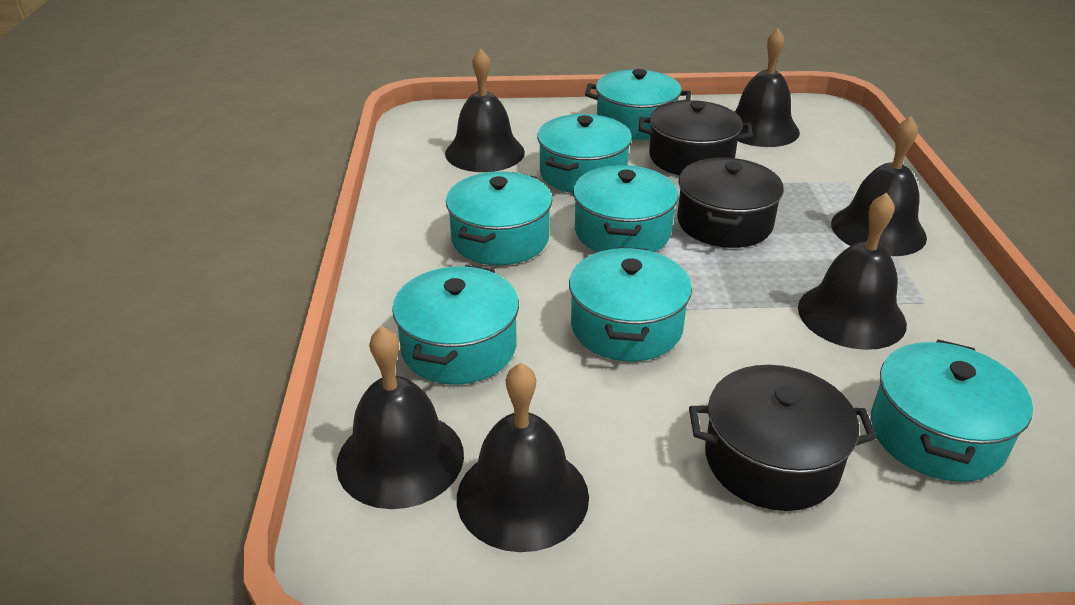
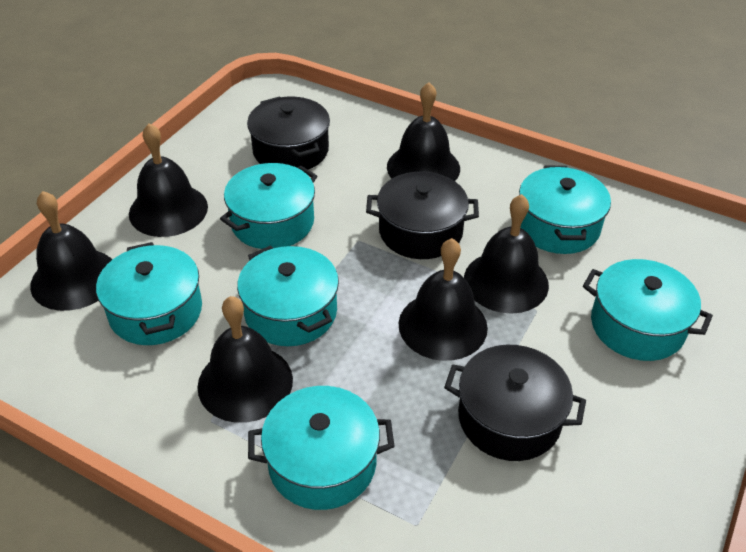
turquoise pot: [392,265,519,385] [446,172,552,265] [537,114,632,193] [569,247,692,361] [573,165,679,252] [585,69,691,140] [871,340,1033,482] = 7 -> [96,242,202,345] [220,163,317,249] [237,245,339,346] [248,386,395,510] [519,166,611,254] [583,259,713,361] = 6

